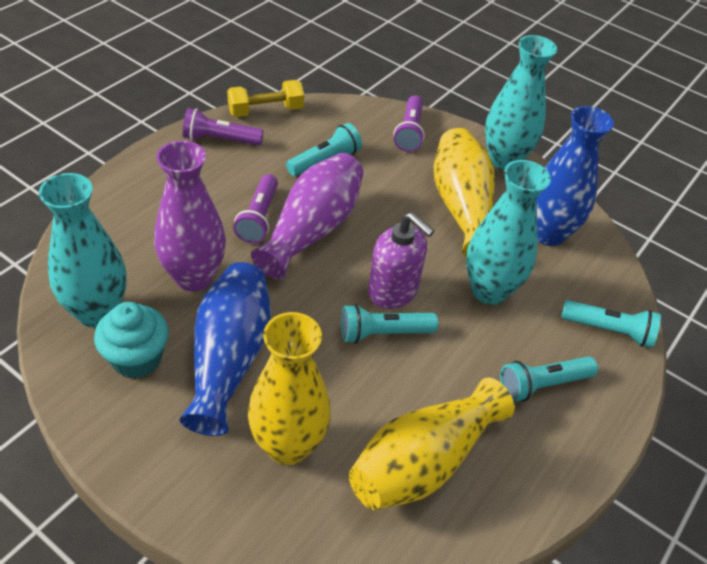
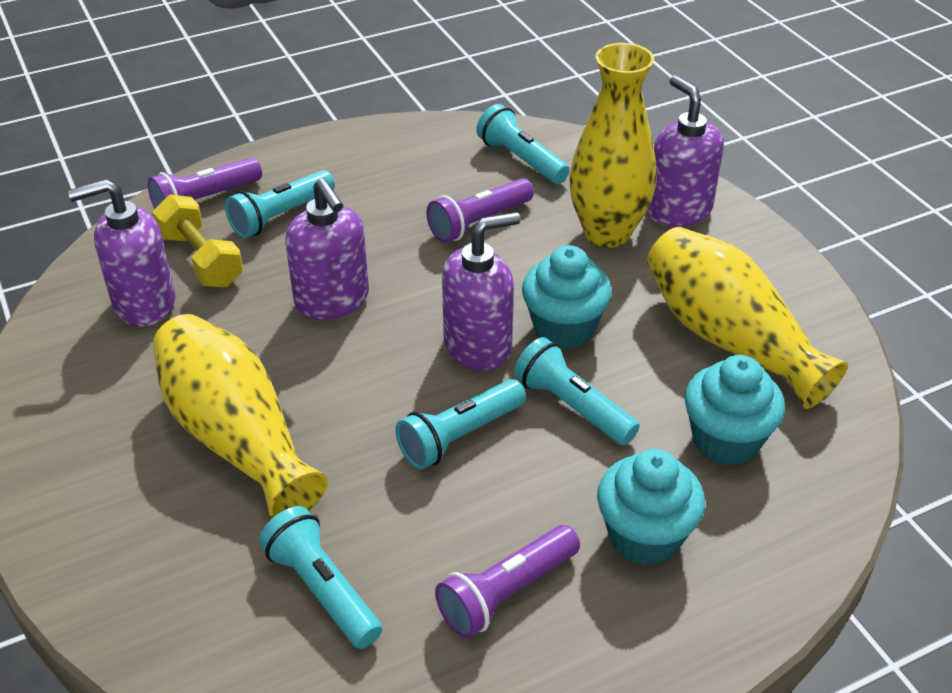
blue vase: [180,262,271,436] [536,106,614,246] = 2 -> none = 0
purple soap dispenser: [368,212,434,309] = 1 -> [68,179,175,327] [285,178,369,320] [442,212,521,371] [647,75,724,227] = 4
purple vase: [154,141,226,292] [251,153,363,279] = 2 -> none = 0
turquoise cupcake: [94,302,169,379] = 1 -> [522,245,612,349] [597,449,705,565] [684,355,785,465] = 3
turquoise flashlight: [286,123,362,176] [341,304,438,344] [500,356,598,402] [561,300,661,348] = 4 -> [225,170,335,238] [259,506,382,649] [395,379,526,469] [476,104,570,184] [514,337,640,445] = 5
turquoise vase: [39,173,127,328] [466,160,551,305] [485,35,557,170] = 3 -> none = 0

